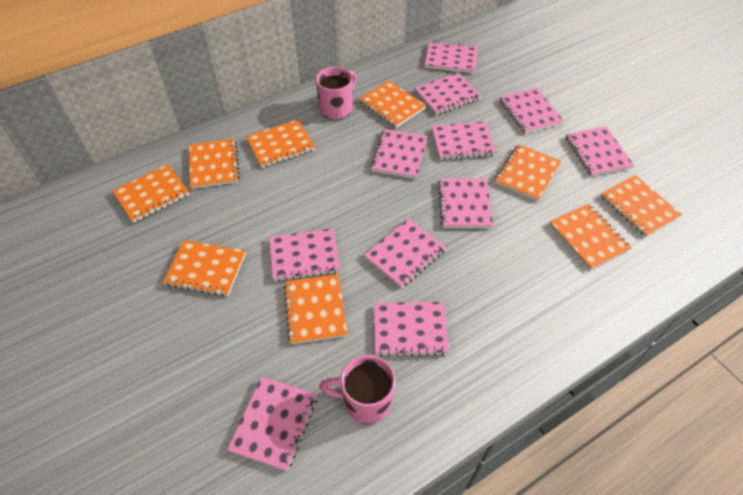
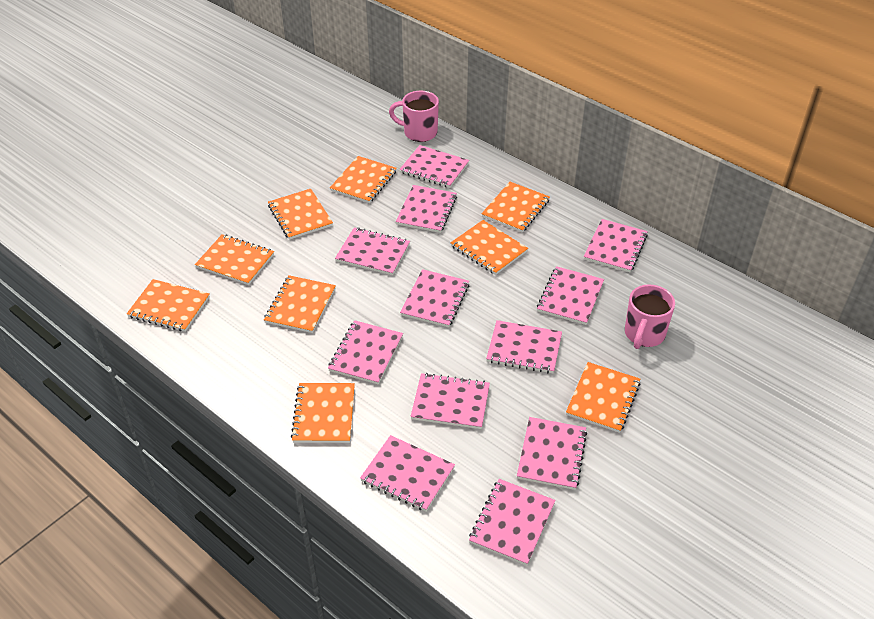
pink notebook: [227,376,317,471] [269,228,340,282] [364,219,446,288] [371,129,427,179] [374,302,449,357] [415,73,481,115] [425,41,478,73] [432,122,497,160] [438,178,493,228] [499,87,564,134] [566,127,634,176] = 11 -> [328,320,403,384] [335,227,410,275] [360,435,455,511] [396,185,457,233] [399,145,469,188] [400,269,469,327] [411,373,490,429] [469,479,555,566] [486,320,562,373] [517,417,587,490] [537,266,604,325] [584,219,648,272] = 12

